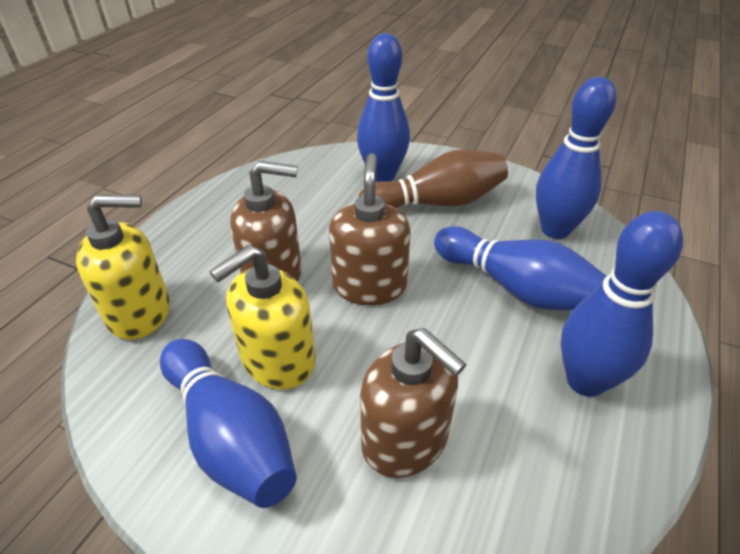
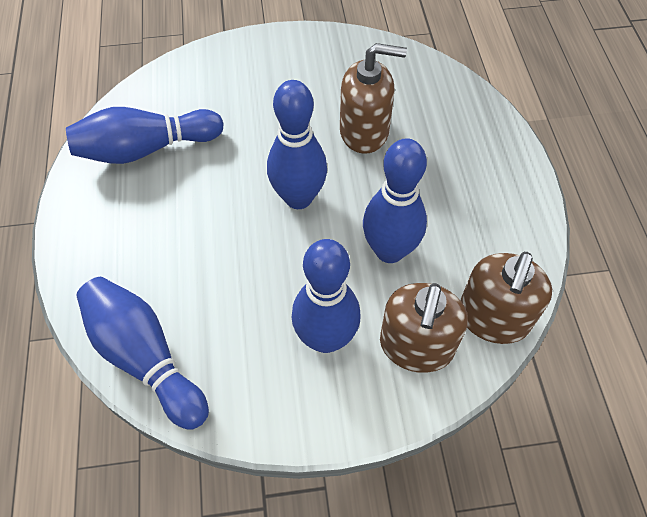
brown bowling pin: [358,149,508,208] = 1 -> none = 0
yellow soap dispenser: [76,195,170,340] [210,245,315,390] = 2 -> none = 0

